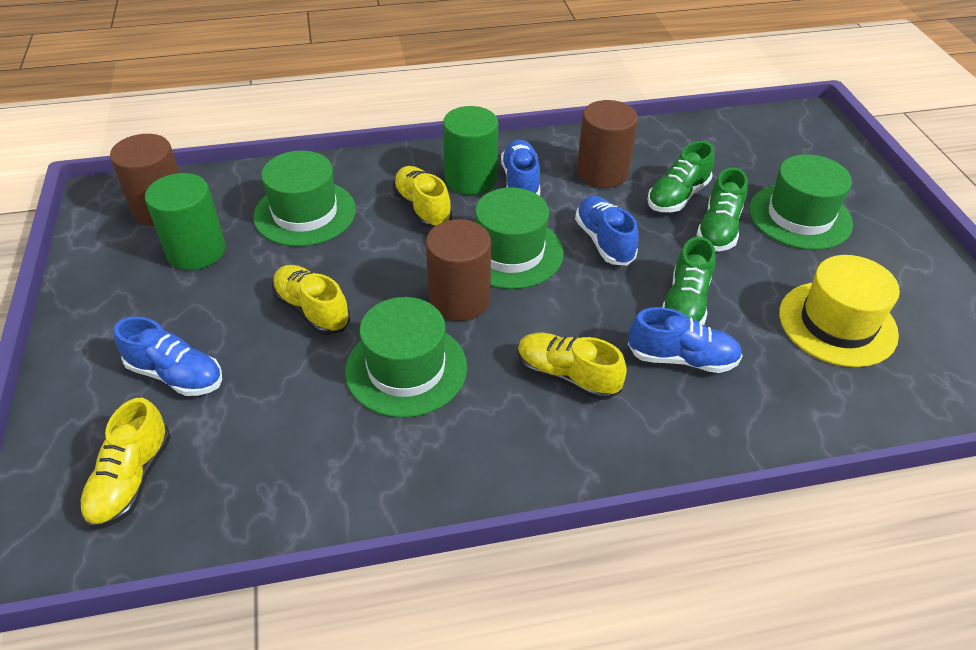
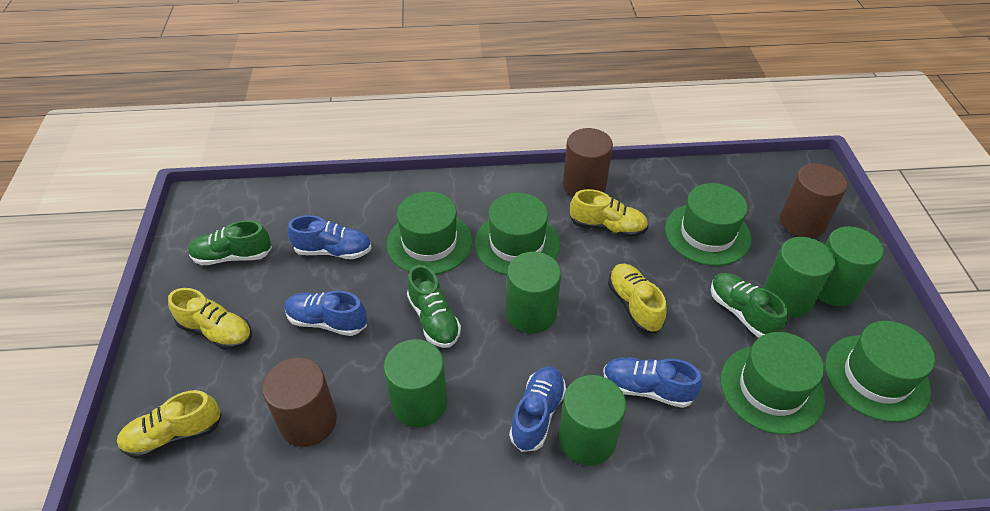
green cylinder: [145,173,226,270] [443,106,498,195] = 2 -> [384,339,447,427] [506,252,561,333] [558,375,626,465] [763,237,835,317] [818,226,884,306] = 5
green hat: [253,151,356,247] [345,297,467,418] [475,187,564,289] [749,154,853,250] = 4 -> [387,192,472,275] [474,193,560,275] [665,183,751,266] [721,332,825,435] [825,321,935,422] = 5
yellow hat: [779,255,900,367] = 1 -> none = 0

